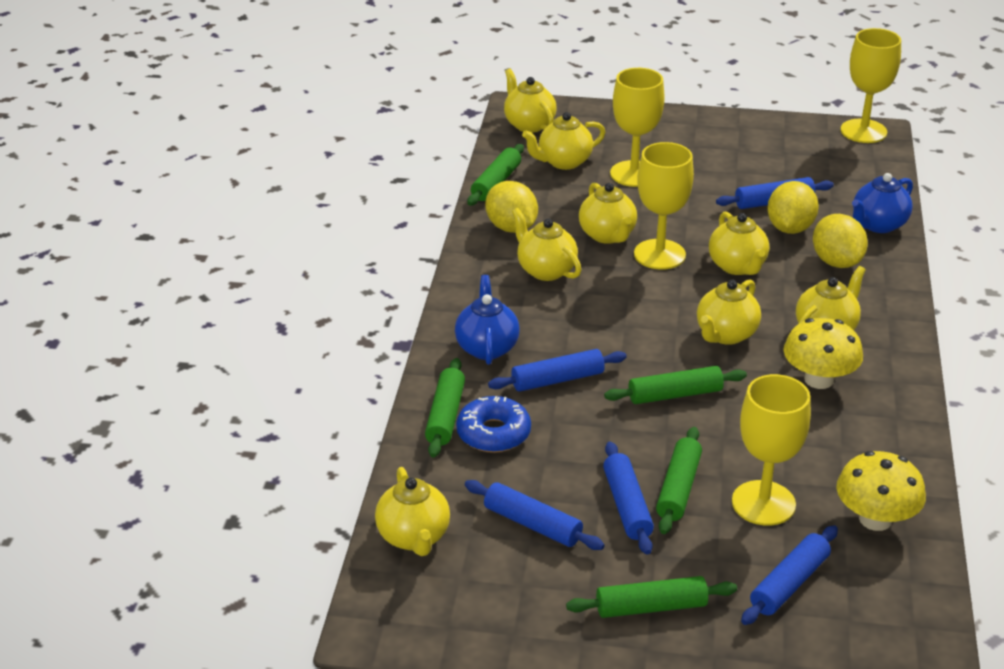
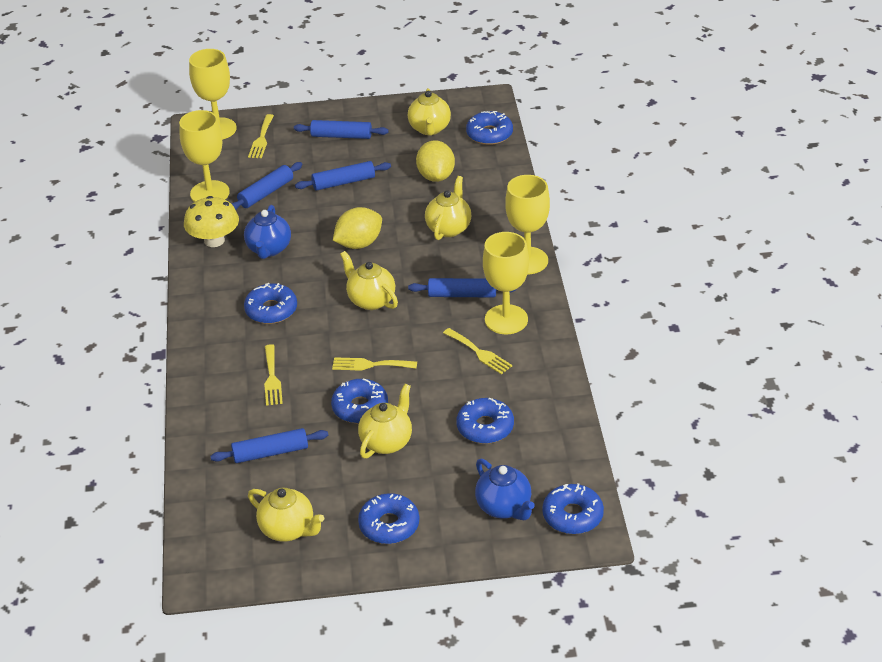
blue donut: [456,396,531,453] = 1 -> [244,283,297,324] [331,378,388,423] [358,493,419,544] [456,398,514,444] [466,111,513,145] [542,483,604,534] = 6
green rolling pin: [425,358,465,458] [467,144,524,206] [566,576,737,618] [604,366,747,404] [656,427,702,534] = 5 -> none = 0
yellow fork: none = 0 -> [248,114,274,158] [264,344,283,406] [332,357,417,371] [443,328,512,374] = 4
yellow lemon: [485,181,538,233] [767,181,819,234] [813,214,868,268] = 3 -> [333,207,382,249] [416,140,455,182] = 2
yellow mushroom: [784,318,863,389] [836,451,926,531] = 2 -> [184,196,239,247] = 1
yellow teapot: [375,467,450,556] [504,68,556,133] [512,208,581,281] [522,112,605,170] [579,183,637,244] [697,280,761,345] [709,212,769,275] [796,266,866,330] = 8 -> [248,488,324,541] [340,251,398,310] [358,384,412,459] [408,88,451,136] [425,176,471,240] = 5

